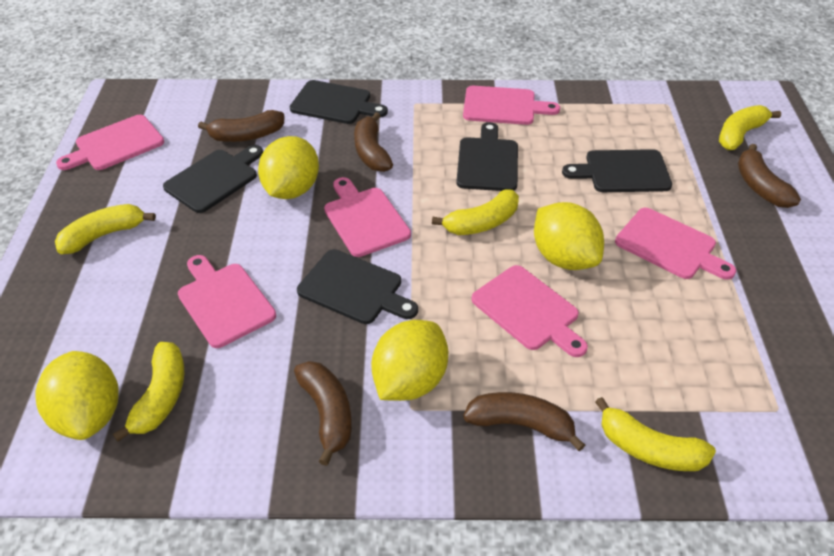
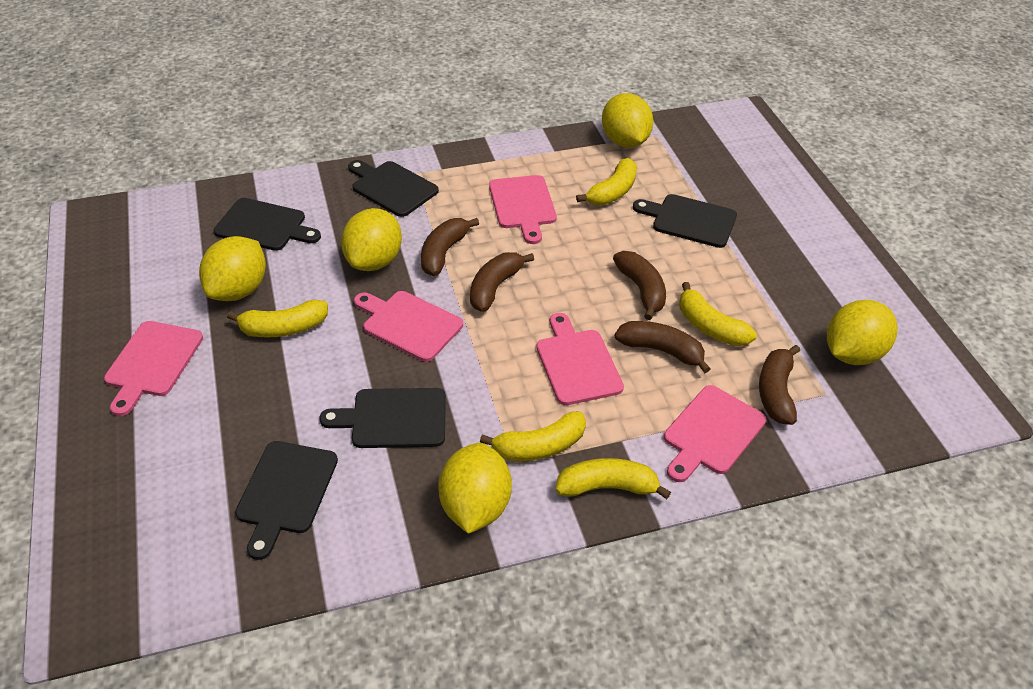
pink cutting board: [56,115,164,170] [178,255,276,348] [324,177,411,257] [463,86,560,125] [471,265,588,357] [615,208,736,280] = 6 -> [104,321,203,416] [354,291,463,362] [489,175,557,244] [536,313,624,405] [664,385,766,482] = 5
yellow lemon: [35,351,119,440] [258,136,319,199] [371,320,448,401] [534,202,604,270] = 4 -> [199,236,266,301] [341,208,402,271] [438,443,512,534] [602,93,653,148] [827,300,898,365] = 5

